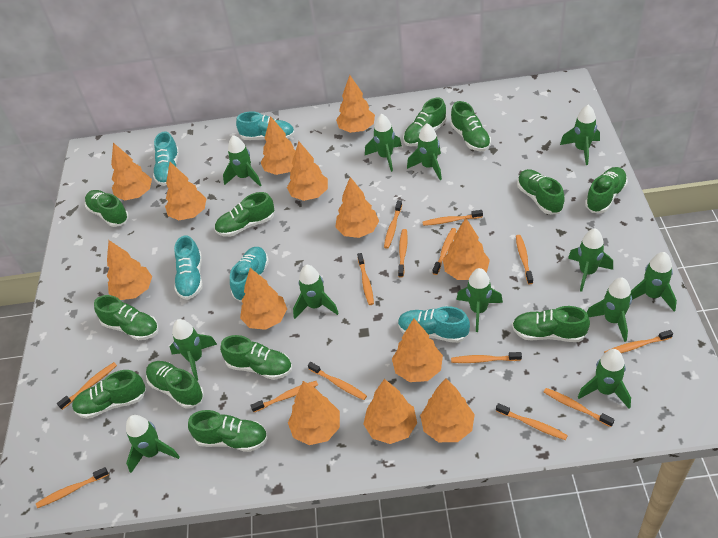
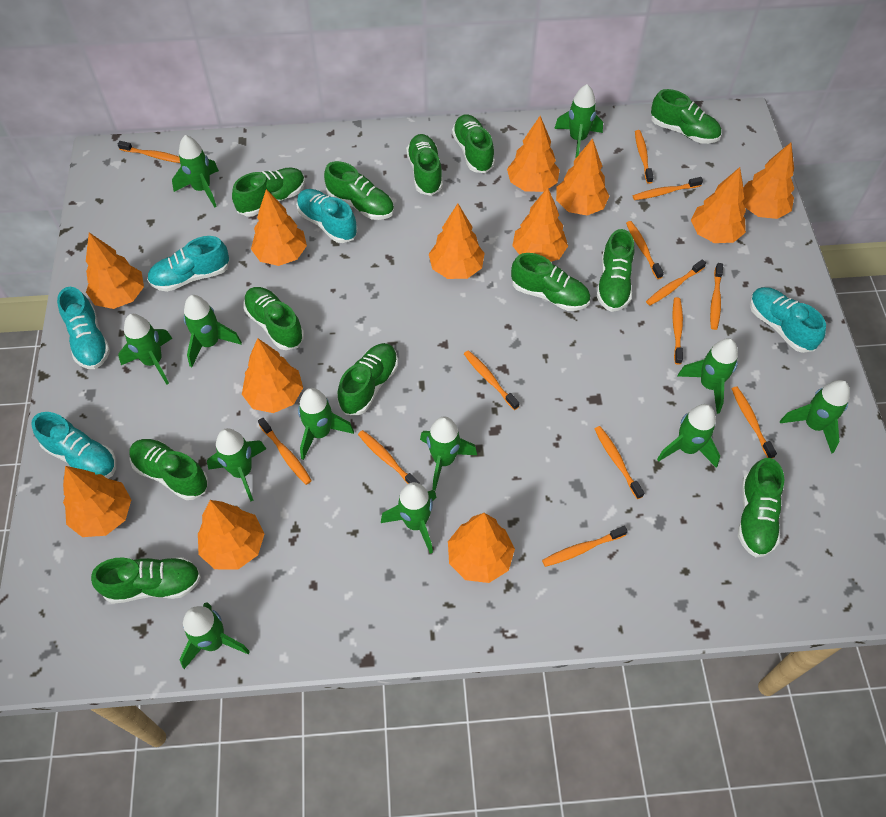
orange toothbrush: [36,467,109,508] [57,362,117,410] [250,381,318,412] [308,362,367,400] [357,253,374,305] [384,200,402,248] [398,229,408,278] [423,210,483,226] [433,228,457,275] [451,352,522,363] [496,403,568,440] [516,235,533,284] [544,388,614,427] [604,330,673,353] = 14 -> [117,141,180,163] [258,418,312,485] [358,430,420,484] [464,350,520,410] [542,526,628,567] [595,426,644,499] [626,221,664,279] [633,177,703,200] [635,130,654,184] [646,260,706,305] [672,297,683,365] [710,263,723,330] [731,386,777,458] = 13
orange tree: [107,240,152,300] [111,143,152,200] [165,162,207,220] [240,268,287,330] [261,116,296,175] [287,141,328,201] [288,381,340,445] [335,177,379,238] [336,75,375,133] [364,379,417,444] [392,319,443,382] [420,378,475,442] [443,218,490,280] = 13 -> [63,466,131,537] [86,233,144,309] [198,500,265,570] [242,338,303,413] [251,189,307,266] [429,203,485,279] [448,513,515,583] [507,116,560,192] [512,187,568,262] [556,138,609,215] [691,167,746,243] [742,143,794,219] = 12

